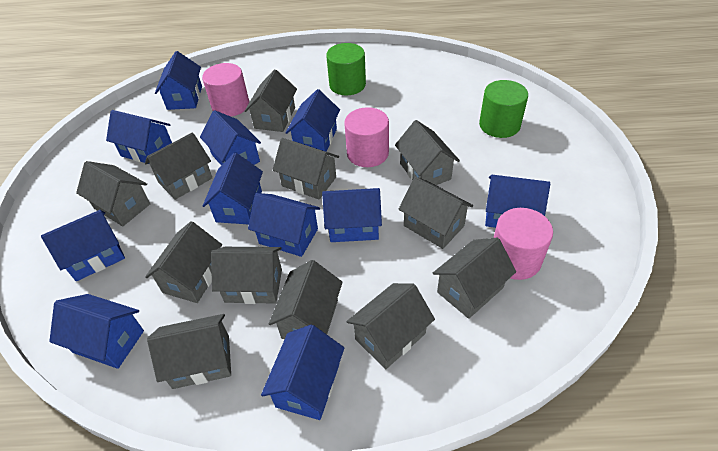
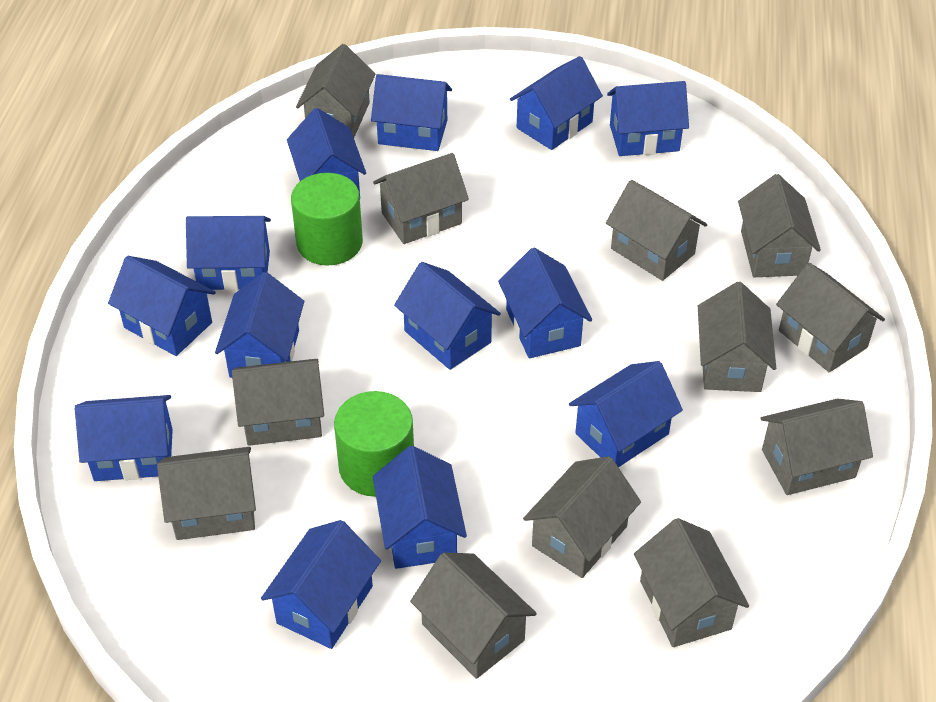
blue house: [41,210,125,281] [49,294,144,369] [106,110,172,164] [155,51,202,110] [200,110,261,165] [203,153,263,225] [248,193,320,257] [261,325,344,420] [286,89,340,152] [322,188,382,242] [485,175,550,228] = 11 -> [75,395,173,481] [108,256,216,356] [186,216,271,291] [215,272,304,378] [261,520,381,649] [287,108,366,196] [371,74,452,151] [373,446,467,569] [394,262,501,370] [498,248,592,358] [510,56,603,150] [569,361,683,467] [607,81,689,156] = 13
pink cylinder: [202,63,249,116] [344,107,389,167] [494,208,553,280] = 3 -> none = 0

